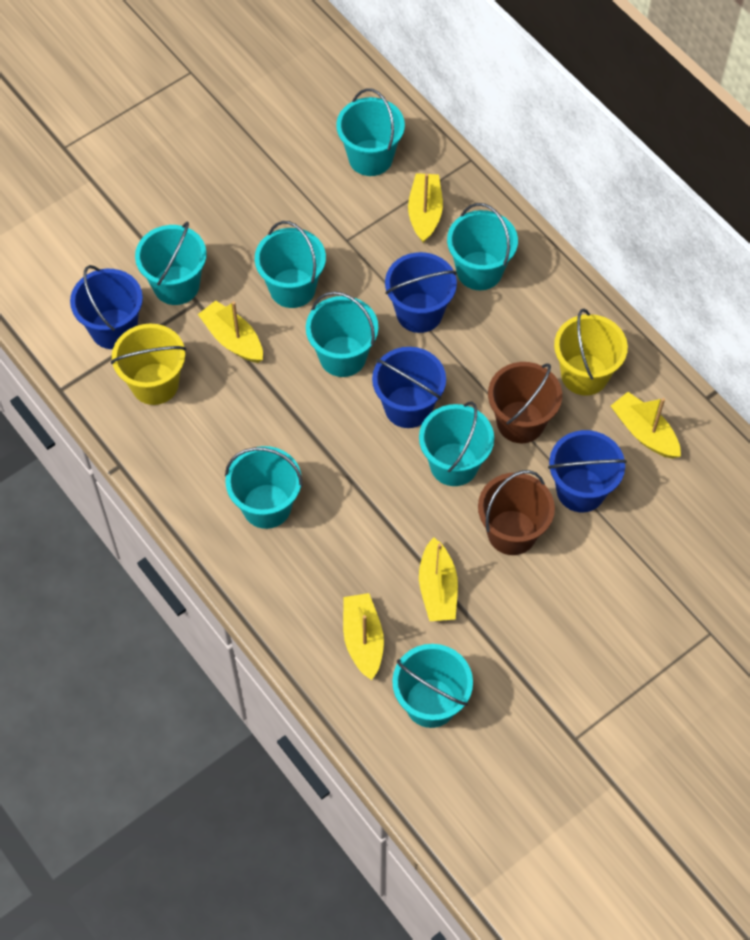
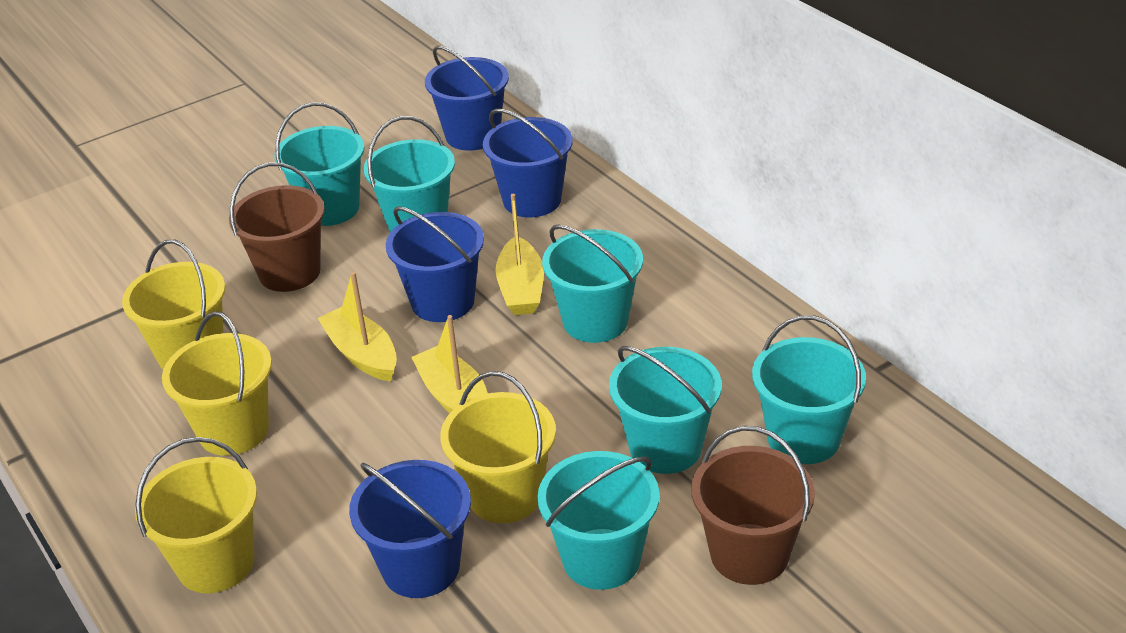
turquoise bucket: [135,222,207,305] [225,446,303,529] [255,221,326,308] [306,291,378,377] [336,88,405,176] [392,644,473,728] [419,401,494,486] [447,203,518,290] = 8 -> [274,102,365,226] [363,116,455,232] [537,451,659,590] [542,225,643,343] [609,346,722,474] [752,315,866,464] = 6
yellow boat: [198,300,263,363] [343,593,384,680] [408,173,443,243] [419,537,458,621] [611,392,681,458] = 5 -> [317,272,397,382] [411,315,488,413] [495,194,544,315] = 3
yellow bucket: [111,324,186,405] [554,309,628,396] = 2 -> [122,240,225,369] [135,437,257,593] [162,311,272,456] [440,371,556,523] = 4

